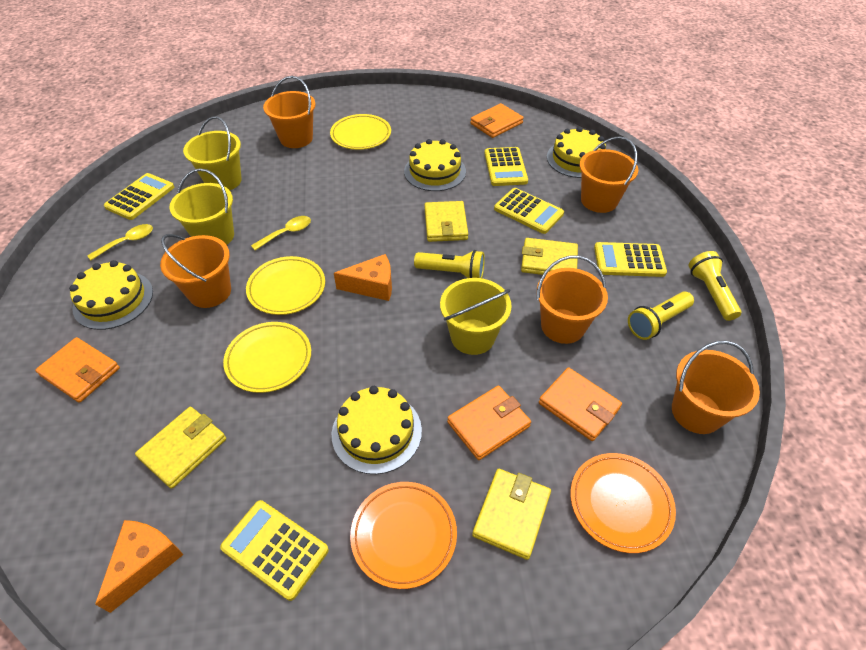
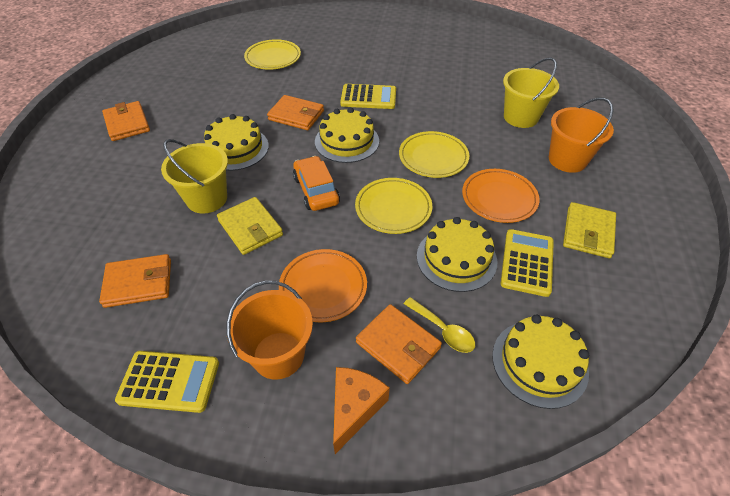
orange bucket: [160,234,231,308] [263,76,315,148] [537,256,608,344] [579,136,638,213] [672,340,760,434] = 5 -> [226,281,313,380] [549,98,614,173] = 2
orange car: none = 0 -> [293,156,340,211] = 1
orange cheese: [95,520,183,613] [334,254,392,301] = 2 -> [333,367,390,454] = 1
yellow bucket: [170,168,234,245] [183,116,242,190] [440,278,512,355] = 3 -> [161,139,228,213] [503,58,559,128] = 2
yellow calculator: [104,173,174,220] [220,500,329,601] [484,147,528,186] [494,188,564,234] [594,242,667,277] = 5 -> [115,351,219,413] [340,84,396,109] [501,229,554,297] = 3
yellow flashlight: [414,250,485,278] [628,291,694,340] [689,251,741,321] = 3 -> none = 0
yellow spoon: [87,224,153,260] [251,216,311,250] = 2 -> [404,297,475,353] = 1
yellow wallet: [135,407,226,489] [424,201,468,242] [472,469,551,560] [521,238,578,275] = 4 -> [217,197,283,255] [563,202,616,258] = 2

